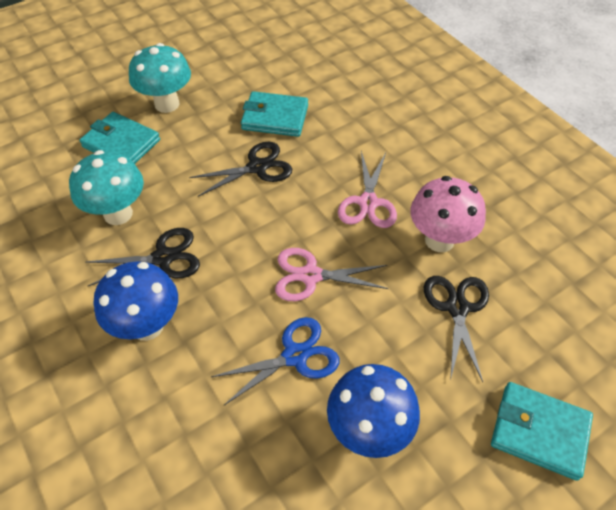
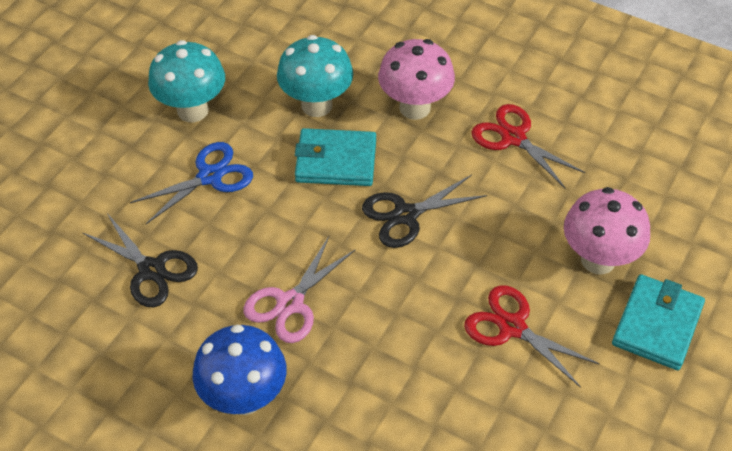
black scissors: [85,228,200,286] [189,142,292,197] [424,276,489,382] = 3 -> [83,213,198,307] [362,175,487,248] = 2
blue mushroom: [93,262,178,341] [327,364,420,458] = 2 -> [193,325,287,415] = 1
pink mushroom: [410,176,486,252] = 1 -> [378,39,455,120] [564,187,650,275] = 2
pink scissors: [275,248,389,301] [338,151,397,228] = 2 -> [243,236,356,343] = 1
red scissors: none = 0 -> [464,285,599,388] [471,104,585,189] = 2
turquoise wallet: [80,112,160,164] [241,91,308,137] [491,382,593,481] = 3 -> [295,128,376,186] [612,274,705,370] = 2

